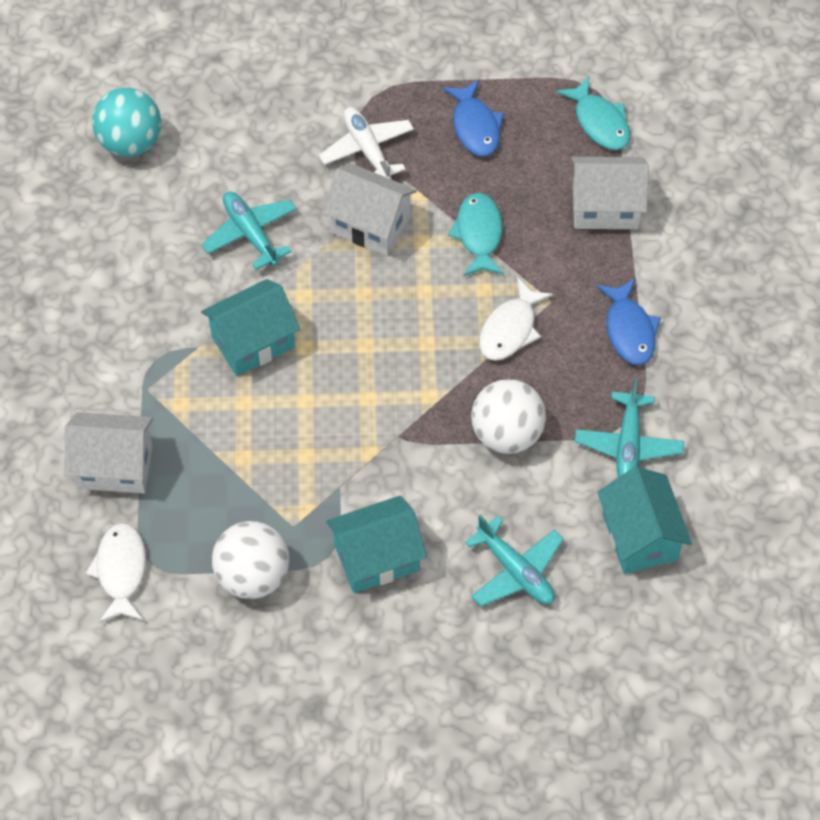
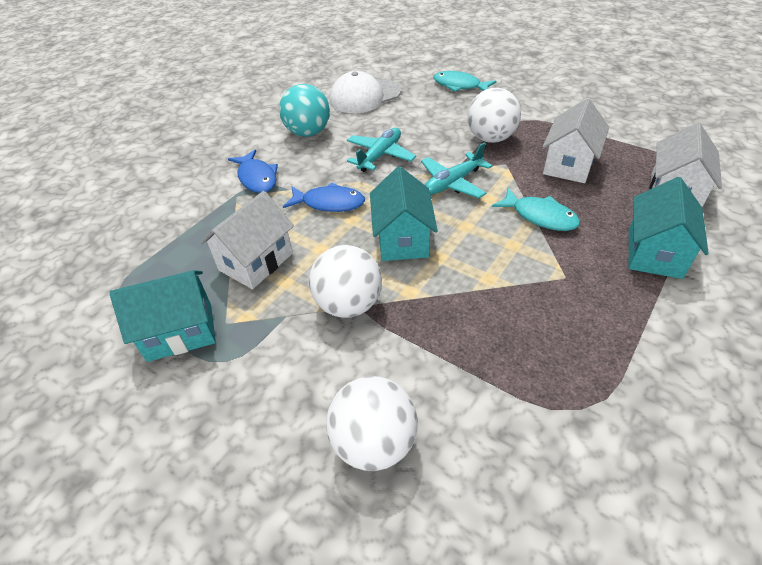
turquoise plane: [201,191,296,270] [465,515,564,606] [575,379,684,478] = 3 -> [347,128,416,172] [421,143,493,198] = 2
white ball: [212,521,289,599] [471,379,546,454] = 2 -> [309,245,382,318] [326,376,418,471] [468,88,521,143] = 3
white cap: none = 0 -> [330,71,401,113] = 1
white fish: [85,523,146,623] [479,277,553,361] = 2 -> none = 0
white plane: [319,107,414,180] = 1 -> none = 0

